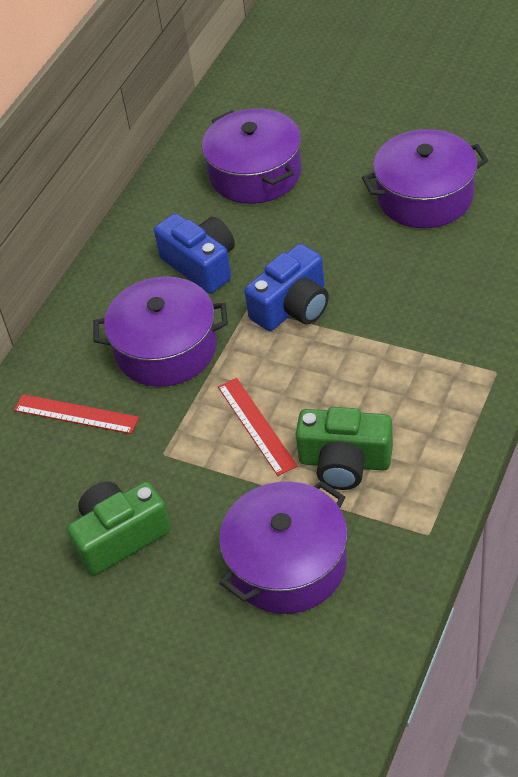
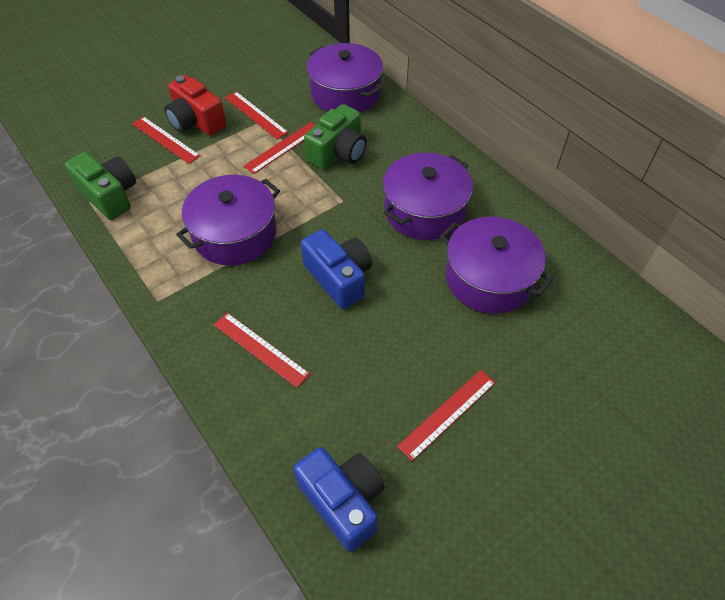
red camera: none = 0 -> [164,75,226,135] = 1
red ruler: [14,394,139,434] [218,378,297,476] = 2 -> [132,116,201,164] [214,313,310,388] [225,92,289,139] [243,122,316,174] [397,370,496,461] = 5

